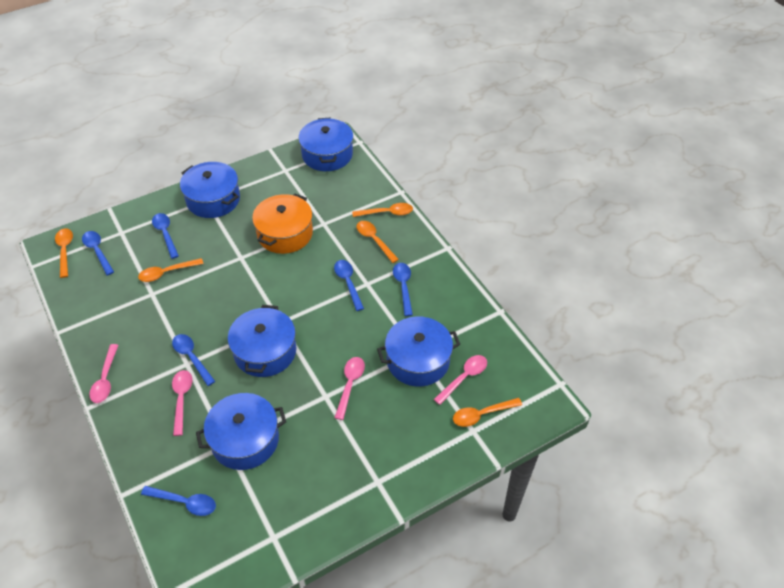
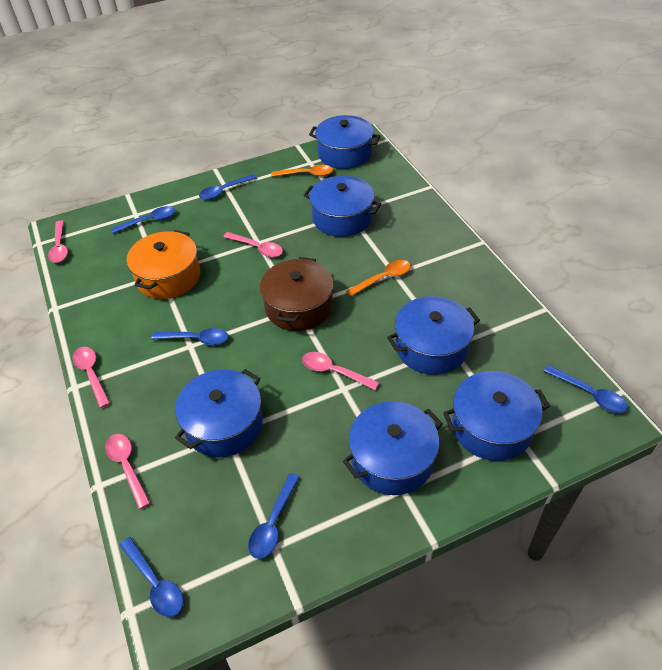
blue pot: [180,162,240,218] [196,393,286,470] [228,305,296,377] [298,118,353,171] [377,316,460,387] = 5 -> [175,369,263,457] [304,176,381,237] [309,115,380,169] [343,401,443,495] [387,296,480,375] [443,371,550,461] = 6
brown pot: none = 0 -> [260,257,334,331] = 1
orange spoon: [55,228,73,278] [138,258,203,282] [352,203,413,217] [357,221,399,263] [453,398,522,427] = 5 -> [271,165,333,177] [346,260,411,297] = 2
pink spoon: [89,344,118,403] [172,370,193,436] [334,357,365,420] [434,355,487,405] = 4 -> [48,220,68,263] [72,347,110,408] [105,434,150,509] [223,232,283,257] [302,352,379,390] = 5

